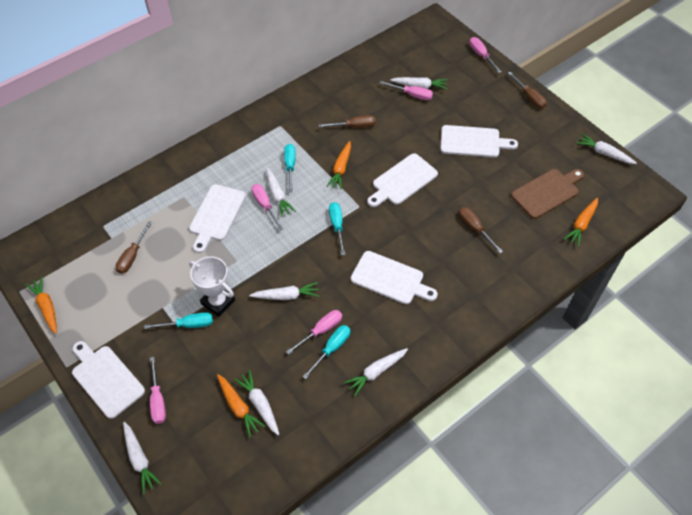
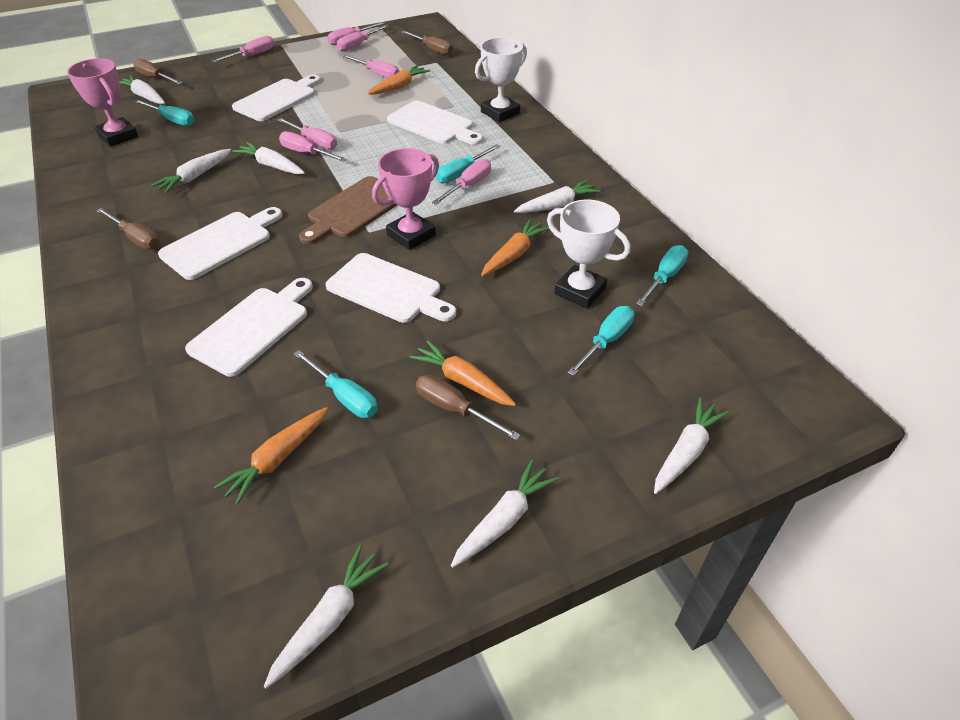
pink screwdriver: [150,357,166,424] [251,184,283,230] [286,310,342,355] [380,81,433,100] [469,37,502,73] = 5 -> [212,36,274,63] [278,118,337,150] [279,131,347,162] [327,22,385,45] [337,25,389,51] [343,55,399,78] [432,159,491,205] = 7
pink trophy: none = 0 -> [67,58,138,147] [372,148,439,250] = 2
turquoise screwdriver: [144,312,213,329] [284,144,296,192] [302,325,350,379] [329,202,345,255] = 4 -> [135,100,194,126] [293,350,378,418] [436,144,500,184] [567,306,634,376] [636,245,688,306] = 5
white trophy: [189,256,235,317] = 1 -> [475,37,527,122] [547,199,630,308] = 2

